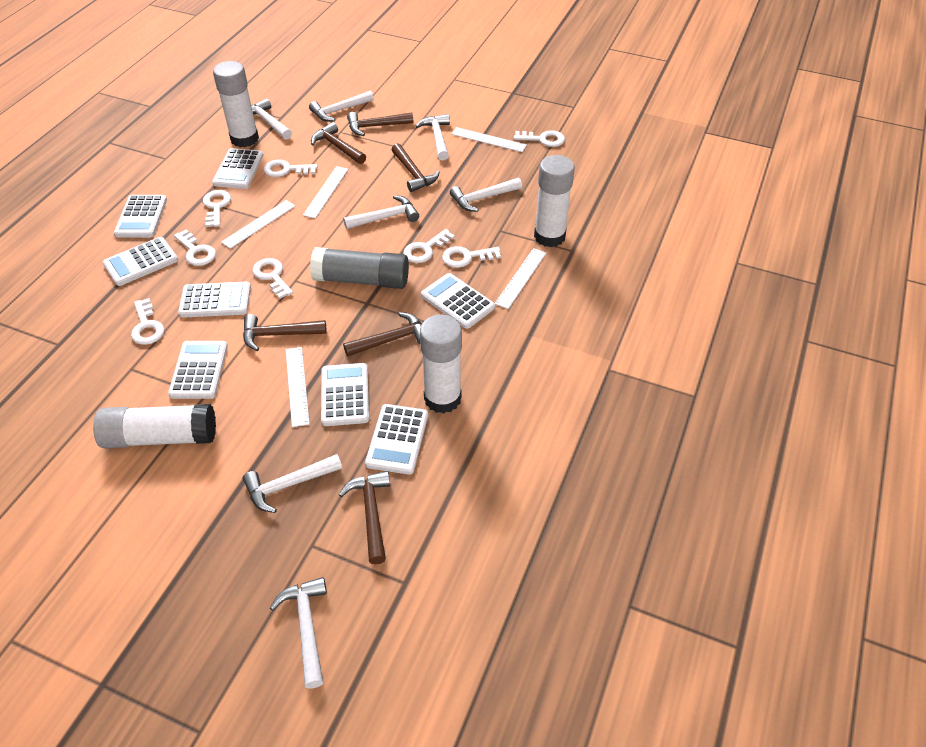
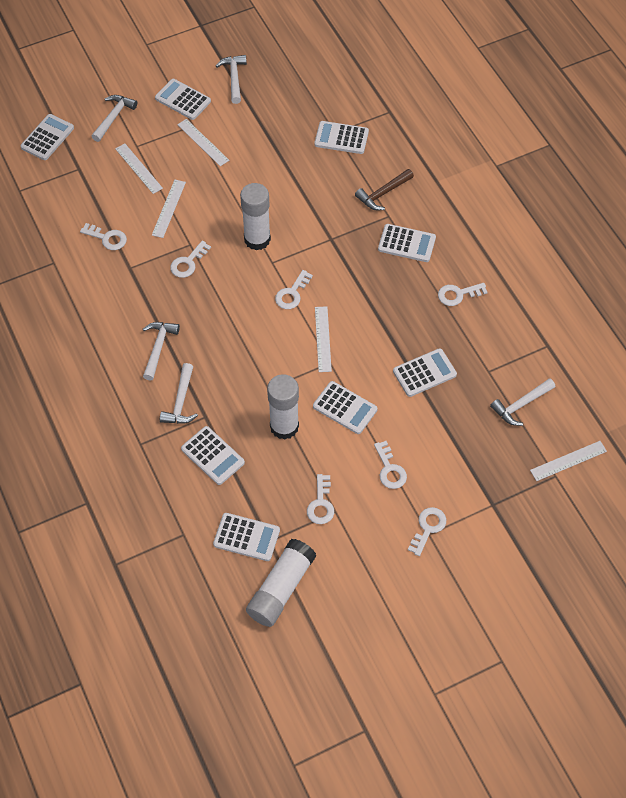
brown hammer: [243,314,327,351] [311,122,366,164] [339,471,390,564] [343,312,422,356] [347,112,414,136] [391,143,440,192] = 6 -> [355,169,414,210] = 1
grey glue stick: [310,247,409,289] = 1 -> none = 0
white glue stick: [93,404,216,448] [213,61,259,147] [420,314,462,414] [534,155,575,247] = 4 -> [240,183,271,250] [246,539,316,627] [267,374,299,440] = 3
white hammer: [243,454,342,513] [251,98,292,140] [270,577,327,688] [309,91,374,122] [343,195,419,229] [415,114,450,160] [450,178,522,212] = 7 -> [91,95,137,142] [143,322,180,381] [160,363,198,424] [216,55,247,104] [490,378,555,426] = 5
white key: [131,298,164,345] [174,229,216,266] [203,190,231,227] [252,258,293,299] [264,159,317,177] [403,229,455,263] [442,246,501,268] [514,130,565,147] = 8 -> [80,223,127,250] [170,241,211,278] [275,270,313,309] [307,474,334,524] [374,441,407,489] [408,507,446,556] [438,283,488,306] = 7

